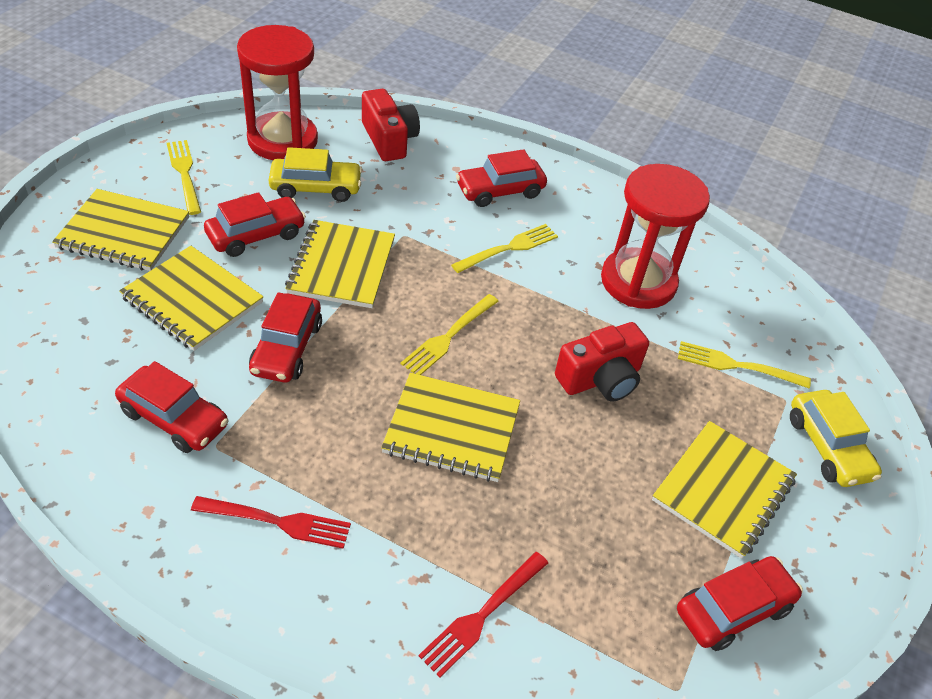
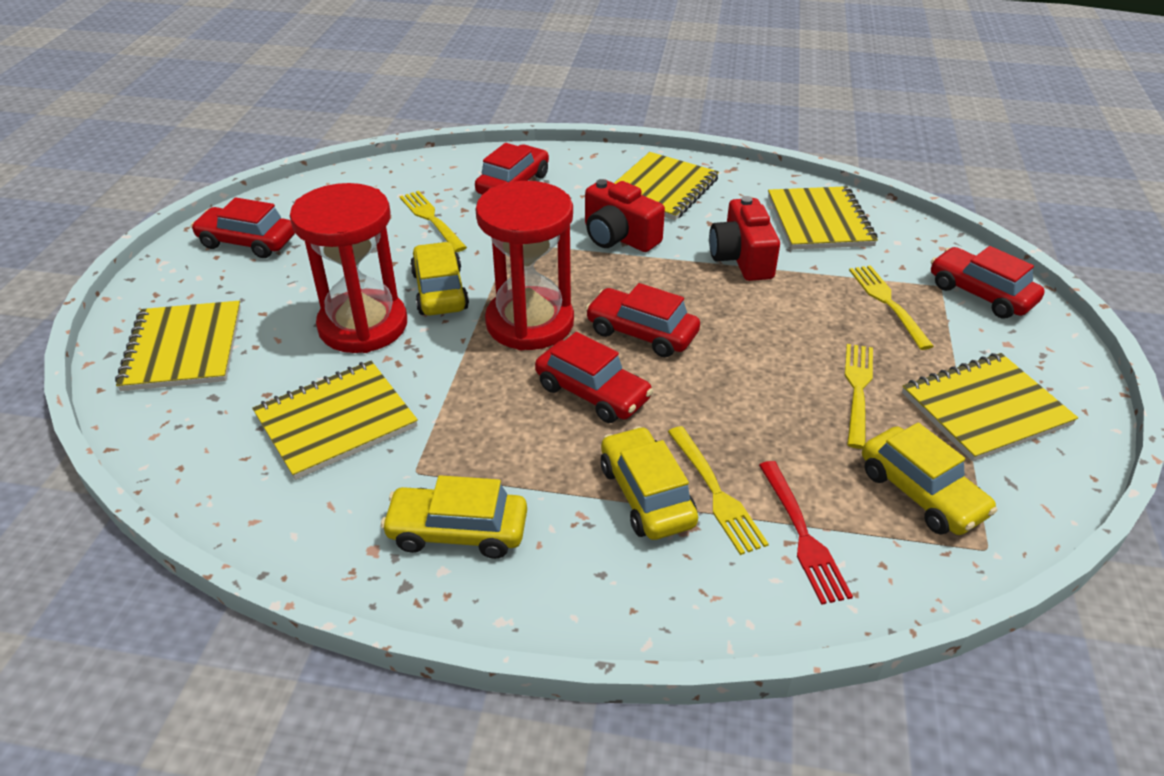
red fork: [191,496,351,549] [418,552,548,677] = 2 -> [759,461,853,605] = 1
yellow car: [269,147,362,202] [790,390,882,487] = 2 -> [381,475,527,559] [410,242,469,316] [601,426,698,540] [862,423,998,535] = 4

